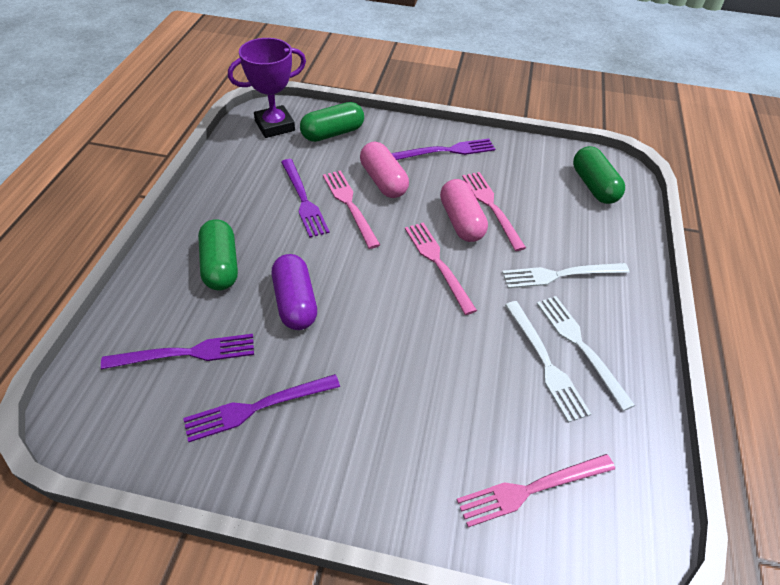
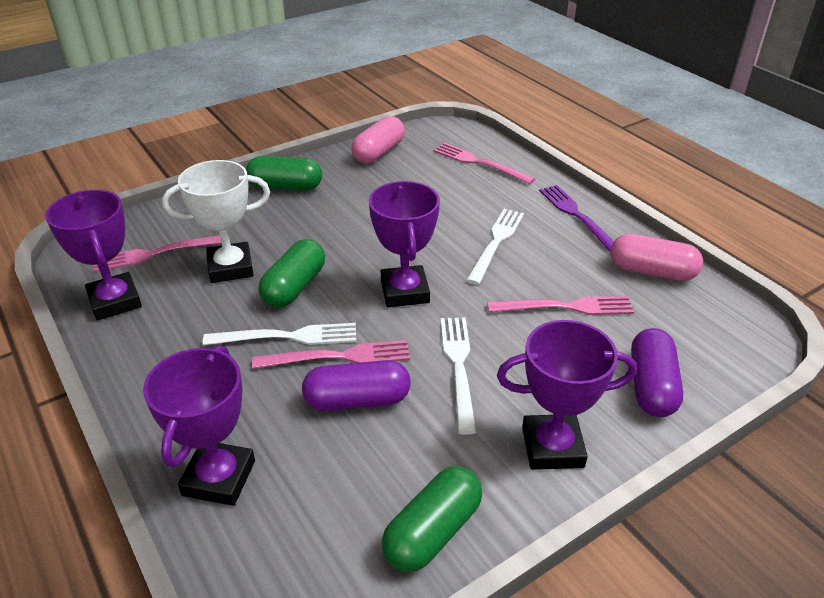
purple capsule: [272,254,317,330] = 1 -> [302,360,411,411] [631,328,683,417] = 2
purple fork: [101,334,254,369] [183,374,340,442] [281,159,330,238] [391,139,495,160] = 4 -> [539,185,614,253] = 1
purple trophy: [228,38,306,138] = 1 -> [45,190,142,321] [143,345,255,506] [369,181,440,307] [497,320,637,470] = 4
white trophy: none = 0 -> [162,160,270,283] = 1

